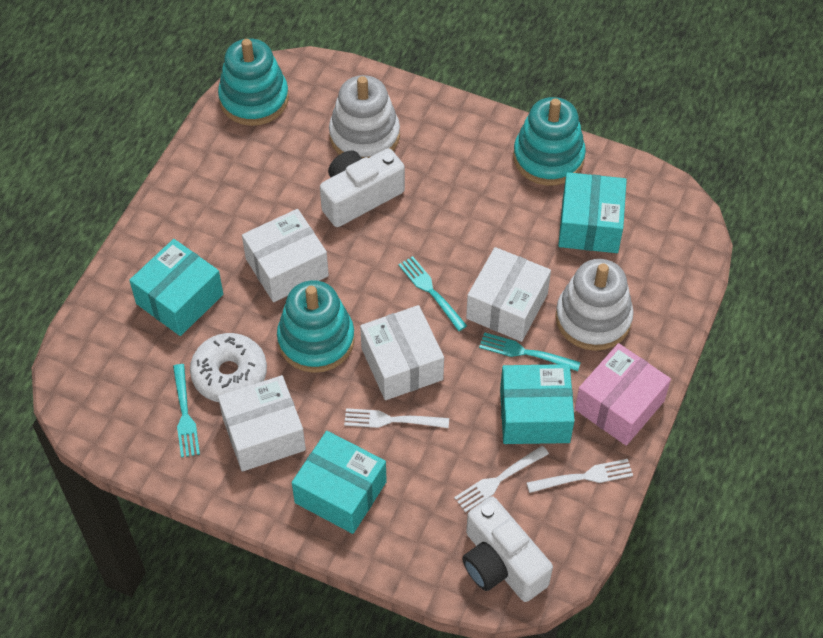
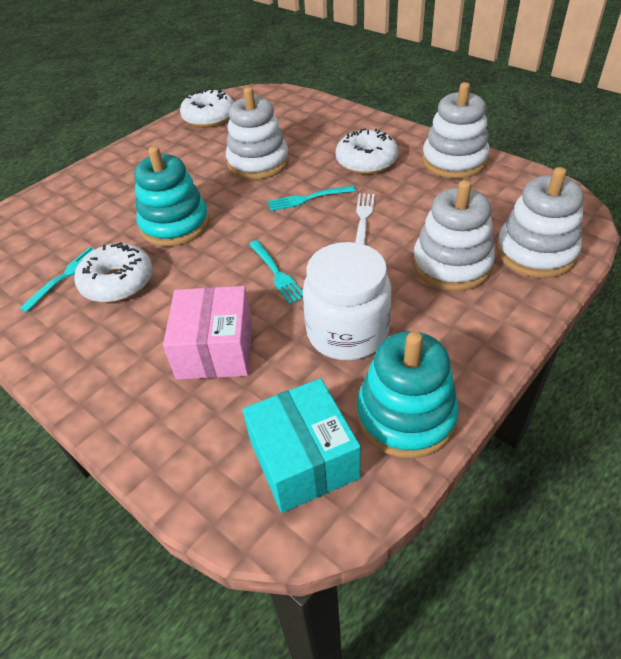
turquoise box: [129,239,223,336] [292,431,387,534] [500,364,575,444] [558,172,627,253] = 4 -> [242,378,361,513] = 1
turquoise stacking toy: [218,38,289,126] [277,280,355,373] [513,97,586,186] = 3 -> [134,146,209,246] [357,331,459,459] = 2
white box: [218,375,306,472] [242,209,329,302] [360,305,444,400] [466,247,551,342] = 4 -> none = 0
white camera: [320,148,405,227] [462,496,553,602] = 2 -> none = 0
white donut: [190,333,267,402] = 1 -> [74,242,153,302] [180,88,234,127] [336,128,398,174] = 3
white fork: [344,408,449,428] [454,446,549,512] [527,459,633,493] = 3 -> [355,193,375,245] = 1
white jar: none = 0 -> [303,242,391,360] = 1
white stacking toy: [329,75,400,158] [555,259,634,351] = 2 -> [226,87,289,180] [413,180,495,291] [422,82,490,178] [496,167,584,278] = 4

